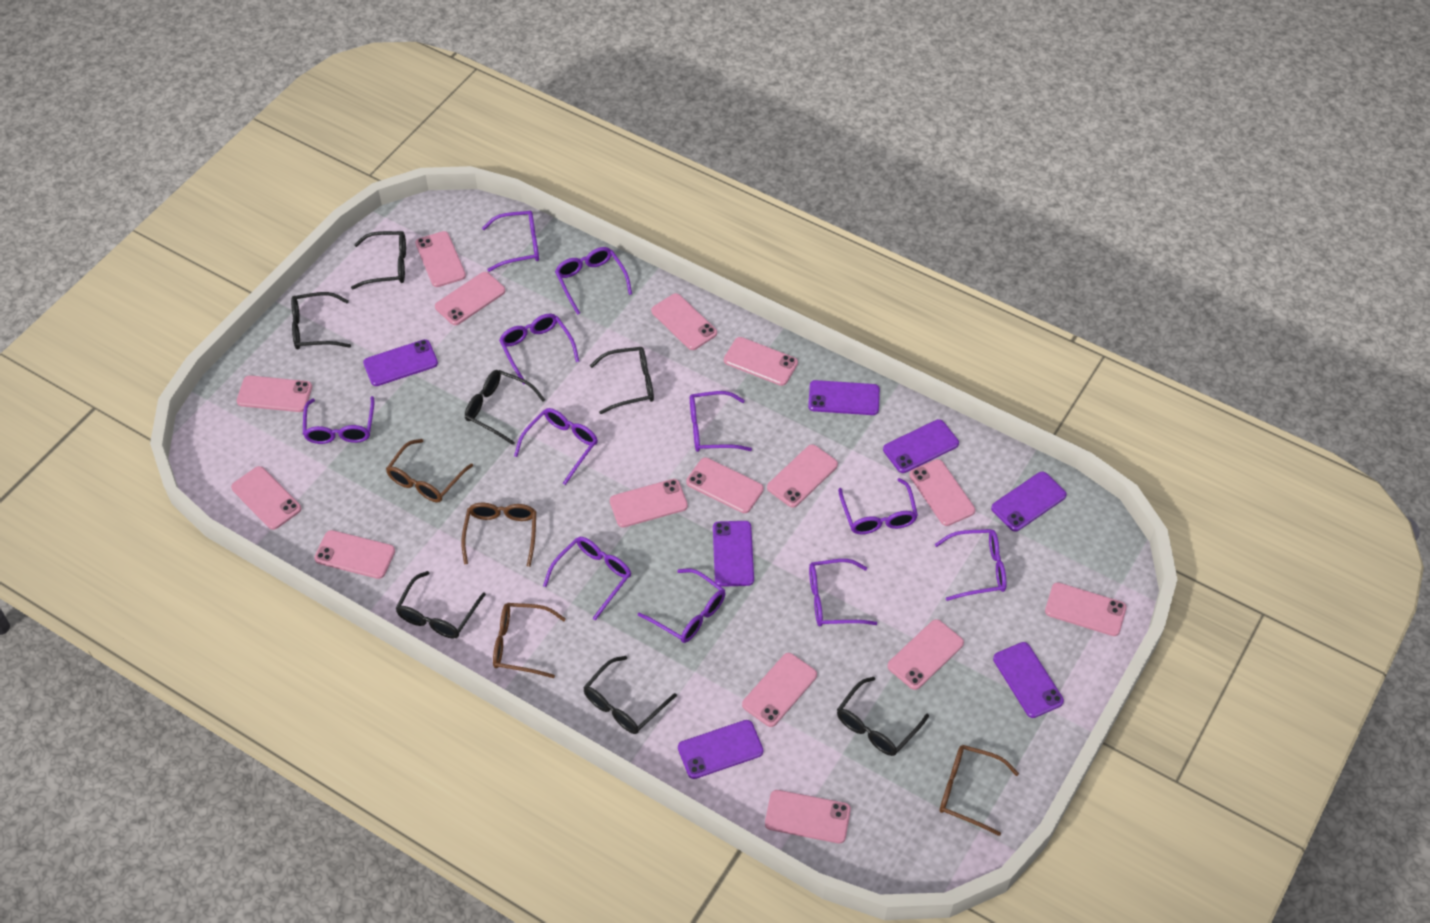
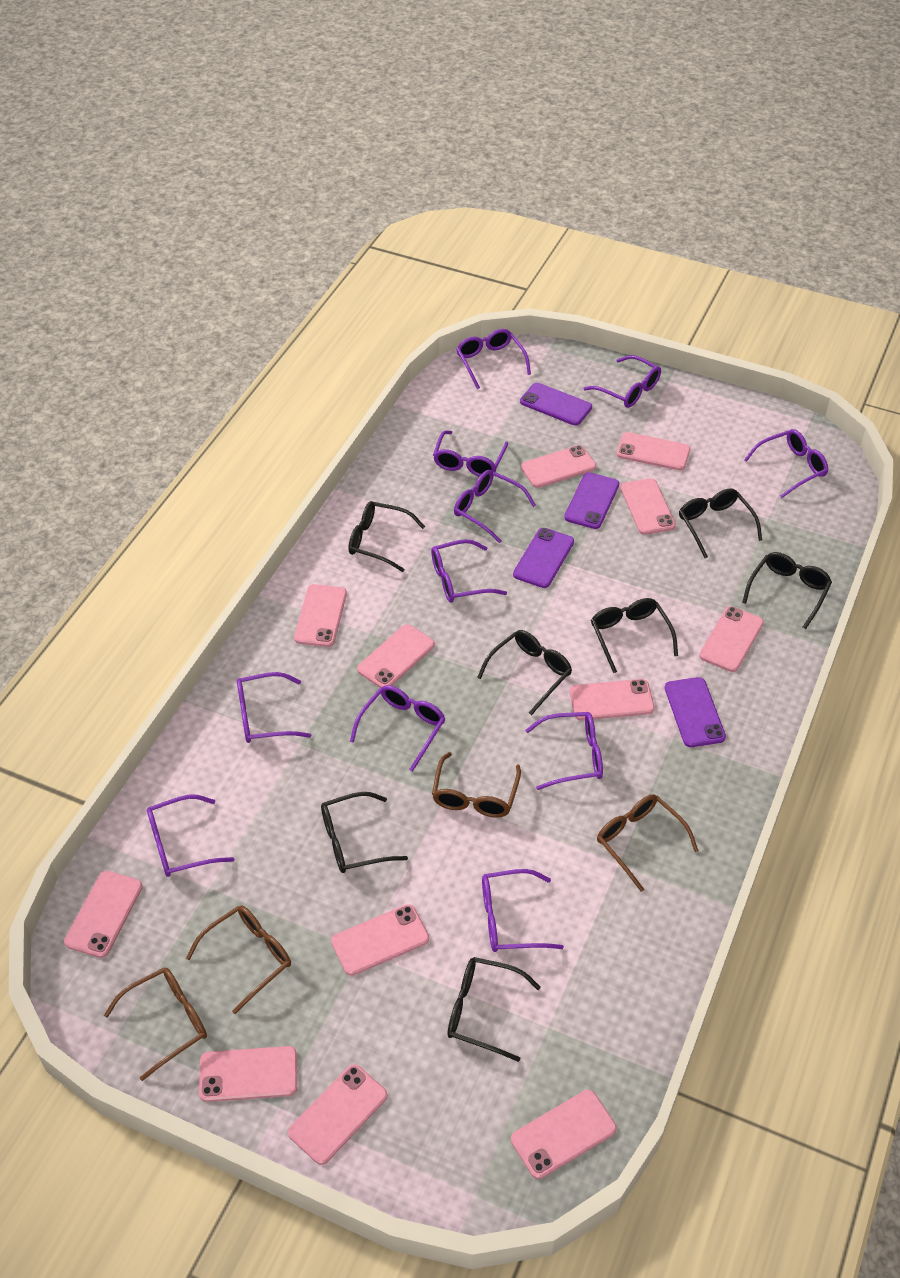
pink phone: [231,466,301,530] [237,375,312,412] [314,530,395,579] [415,231,466,287] [435,272,506,325] [610,479,688,528] [651,293,717,350] [686,457,764,513] [724,337,798,386] [742,653,817,727] [765,790,851,843] [767,444,838,508] [887,619,964,690] [909,459,975,526] [1045,582,1127,636] = 15 -> [64,871,143,958] [199,1046,297,1102] [288,1064,387,1165] [294,584,347,647] [331,904,429,976] [357,624,435,688] [511,1090,617,1179] [521,445,596,488] [570,679,655,720] [616,432,690,471] [620,478,676,535] [699,606,764,672] = 12
purple phone: [363,339,438,386] [678,720,764,779] [713,521,754,587] [808,380,880,415] [883,419,959,473] [991,472,1067,531] [993,642,1064,718] = 7 -> [513,528,574,588] [520,383,592,426] [564,472,619,529] [665,677,726,747] = 4

